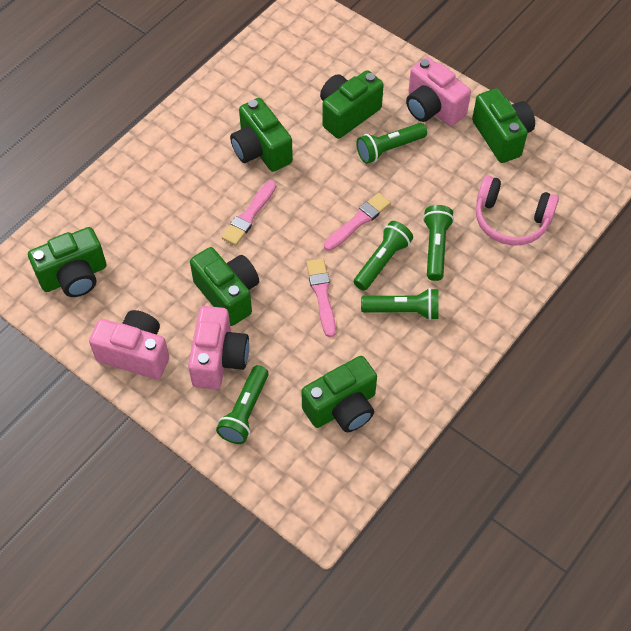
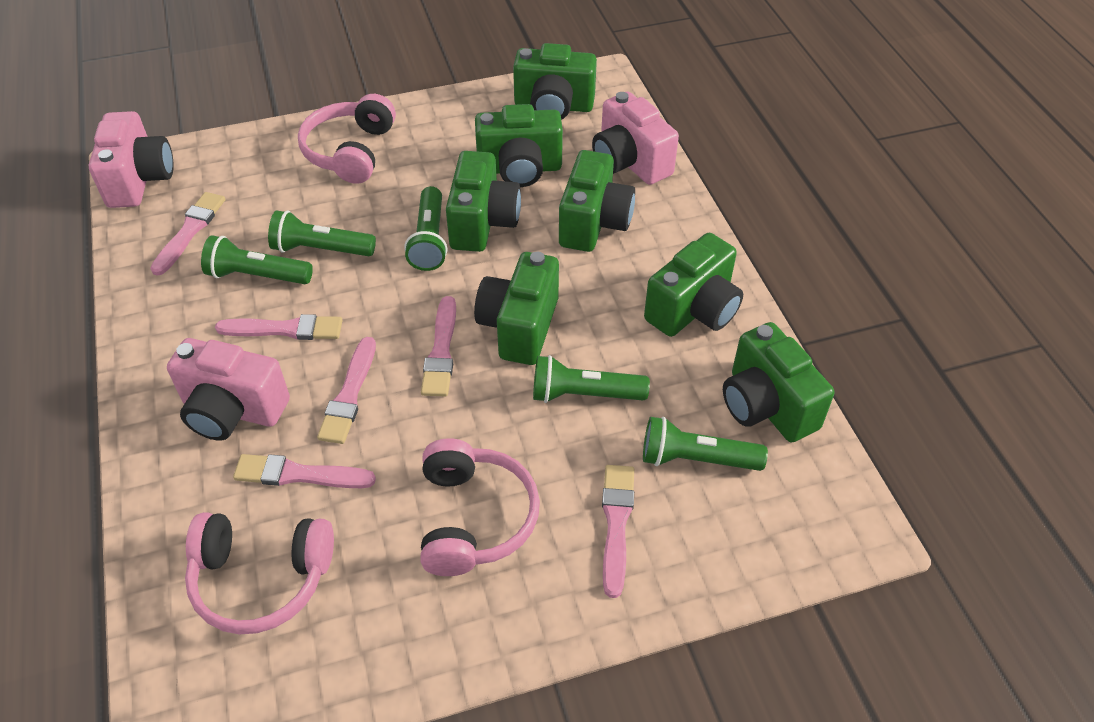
green camera: [28,227,106,297] [190,247,259,326] [230,98,293,172] [301,356,377,432] [320,70,384,139] [472,88,535,163] = 6 -> [446,151,521,252] [474,252,559,365] [475,104,563,187] [513,43,597,120] [559,150,635,252] [644,233,743,337] [723,322,834,442] = 7
pink brush: [222,180,276,246] [306,258,336,337] [324,193,391,251] = 3 -> [150,192,225,276] [215,314,342,340] [233,454,376,488] [317,337,376,444] [421,296,456,397] [602,465,634,598] = 6
pink headphones: [476,175,559,246] = 1 -> [185,512,334,635] [298,94,396,184] [420,438,540,576] = 3

